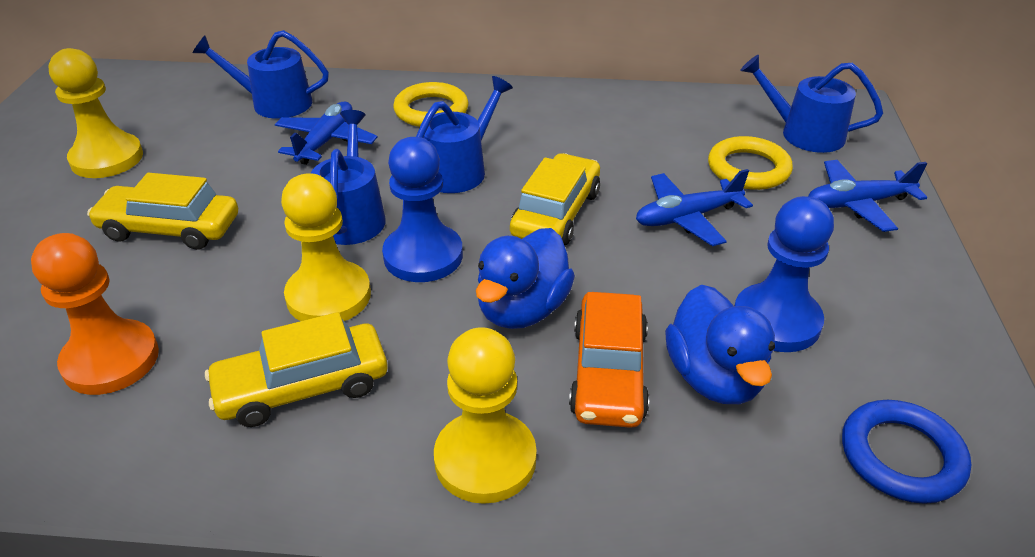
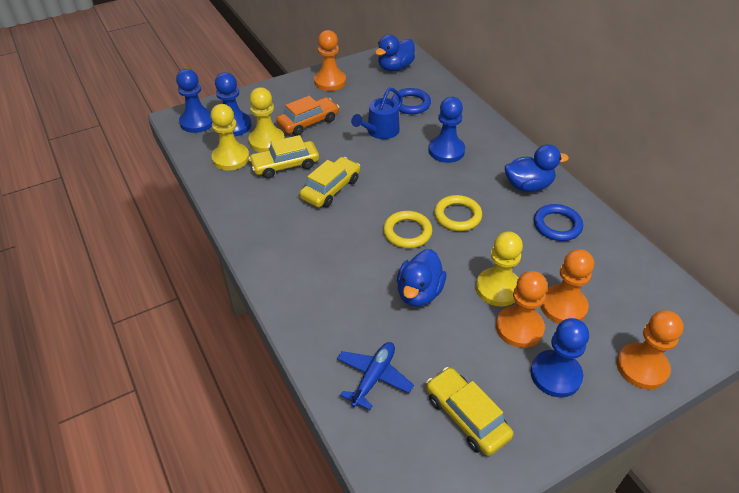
blue duck: [476,228,575,329] [665,284,775,404] = 2 -> [375,34,415,71] [397,249,447,307] [505,144,569,192] = 3
blue pawn: [382,137,463,282] [735,196,834,352] = 2 -> [176,69,212,133] [215,72,251,136] [428,97,465,163] [531,318,589,398] = 4
blue plane: [275,102,378,165] [636,169,753,246] [808,160,927,232] = 3 -> [337,342,414,410] = 1
blue ring: [842,400,971,504] = 1 -> [392,88,431,114] [534,204,583,241] = 2
blue watering can: [193,30,329,119] [311,110,386,245] [416,76,513,193] [740,55,883,153] = 4 -> [351,88,403,139] = 1
orange pawn: [31,233,159,395] = 1 -> [314,30,346,91] [496,271,547,348] [541,249,594,324] [616,311,684,389] = 4

